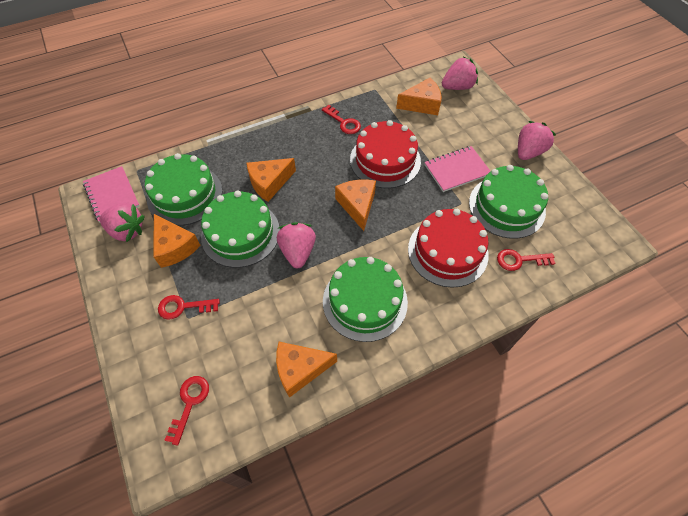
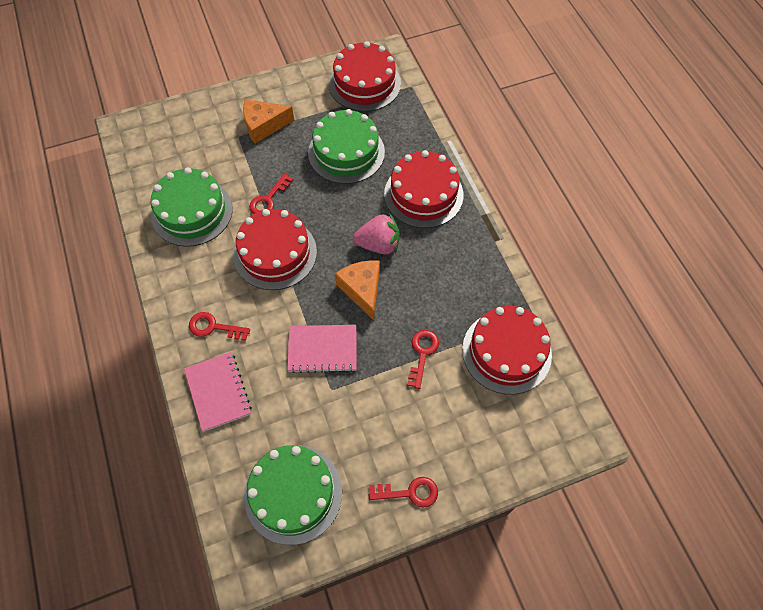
green cake: [145,153,222,226] [201,190,280,268] [323,257,408,342] [469,165,548,239] = 4 -> [151,167,233,247] [244,445,342,545] [308,109,385,184] = 3
orange cheese: [153,214,201,268] [247,158,296,202] [276,342,337,398] [335,179,376,231] [396,77,441,115] = 5 -> [243,99,294,144] [335,260,380,319] = 2
pink strawberry: [99,203,145,242] [277,222,316,268] [442,57,478,90] [518,121,556,160] = 4 -> [353,213,400,254] = 1
red cake: [350,120,421,188] [408,209,489,288] = 2 -> [234,209,317,290] [329,41,401,112] [384,150,464,228] [462,306,552,394] = 4

